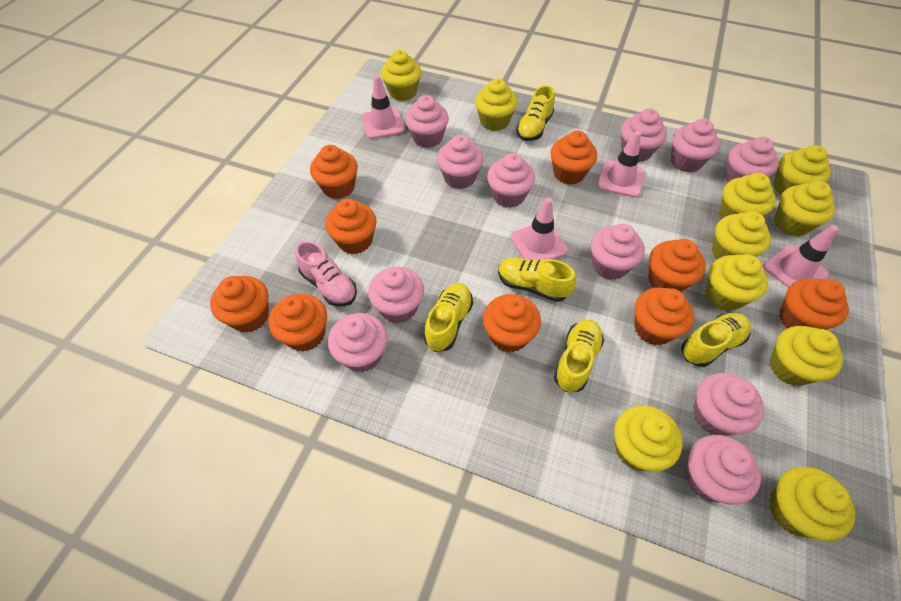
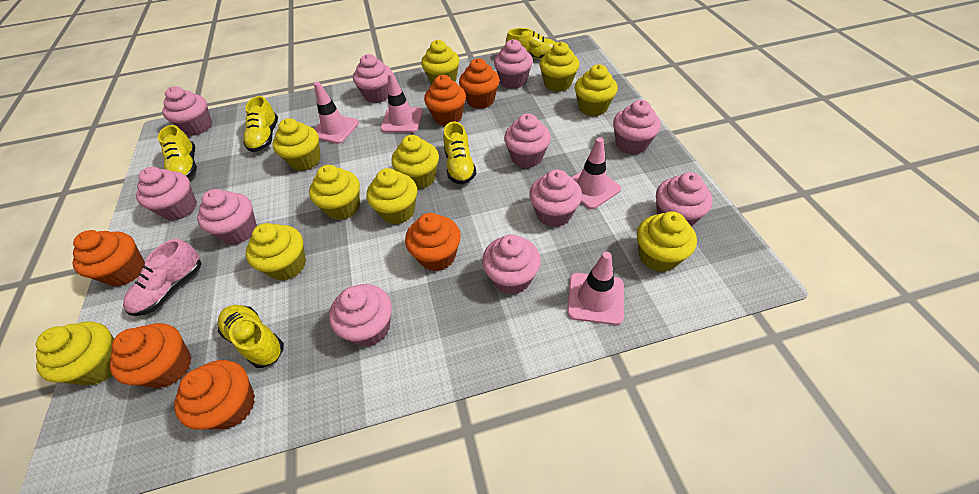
orange cupcake: [210,276,269,333] [269,294,327,352] [310,145,358,199] [325,199,377,254] [483,294,541,352] [551,131,597,185] [634,287,694,345] [649,239,706,292] [779,279,849,330] = 9 -> [72,230,145,286] [110,323,191,388] [174,360,255,429] [405,213,461,271] [424,75,466,126] [459,58,500,109] = 6

